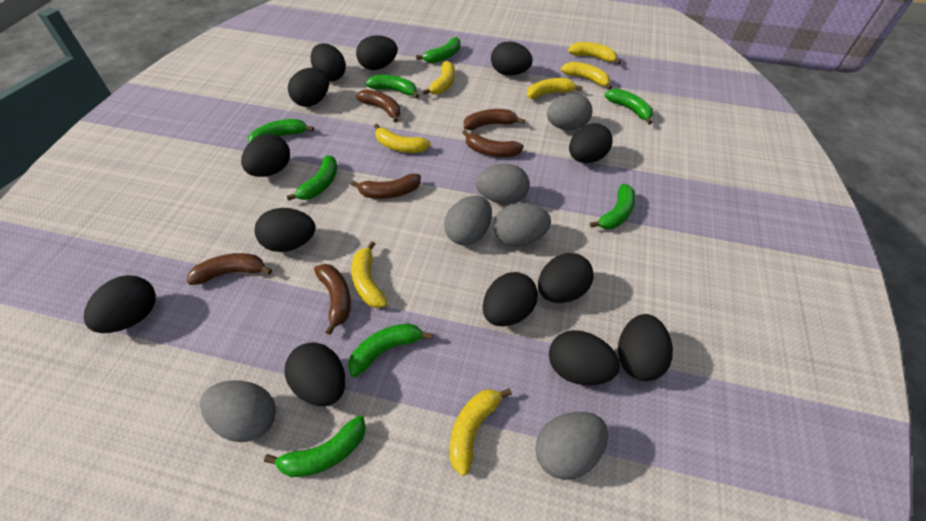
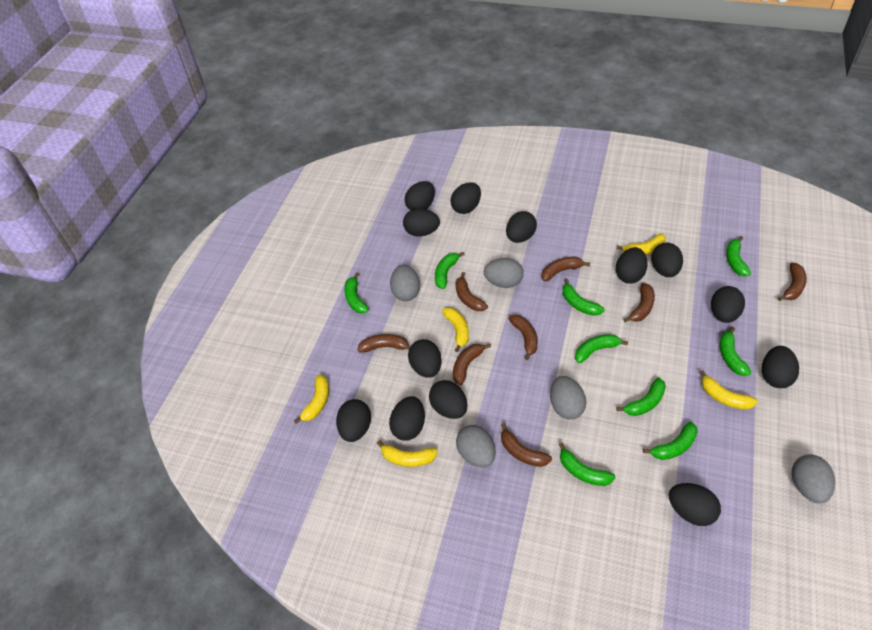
brown banana: [187,253,272,285] [314,264,351,335] [351,174,421,199] [356,89,400,123] [462,130,524,157] [464,109,525,130] = 6 -> [358,334,410,353] [453,344,491,386] [455,272,488,311] [501,423,552,467] [508,314,538,360] [541,257,590,282] [624,283,655,322] [778,262,807,301] = 8
green banana: [248,119,314,143] [264,415,366,477] [287,155,337,201] [348,323,433,377] [365,75,419,98] [416,37,461,63] [590,184,636,229] [605,89,653,125] = 8 -> [344,272,369,313] [435,252,465,289] [559,443,616,486] [563,279,604,316] [575,334,628,363] [617,378,666,416] [643,422,698,460] [720,327,751,376] [726,236,751,276] = 9
grey egg: [200,380,276,442] [444,195,492,245] [476,164,530,205] [493,203,551,247] [535,412,608,480] [547,93,592,130] = 6 -> [390,265,420,301] [456,425,496,467] [484,258,524,288] [550,376,587,419] [792,454,835,503] = 5
yellow banana: [351,241,388,308] [374,124,431,153] [423,61,455,95] [450,388,512,476] [527,78,583,99] [561,62,612,90] [568,42,621,64] = 7 -> [294,375,329,424] [377,440,438,467] [442,307,469,352] [617,233,666,255] [700,370,758,410] = 5

